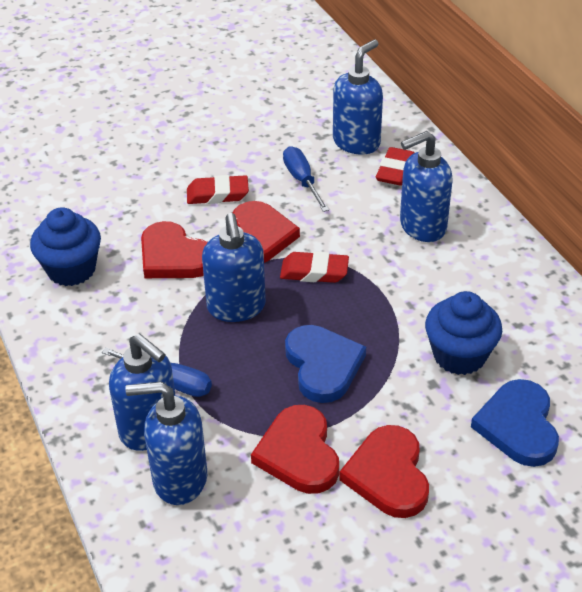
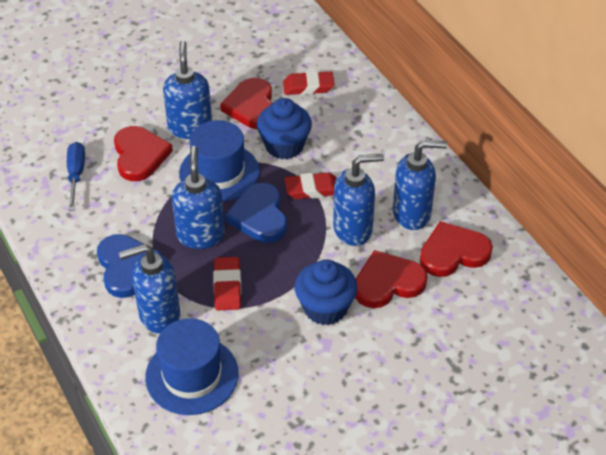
blue hat: none = 0 -> [145,318,239,415] [179,120,259,202] = 2
blue screwdriver: [102,347,212,397] [283,146,329,212] = 2 -> [67,142,85,211] = 1

